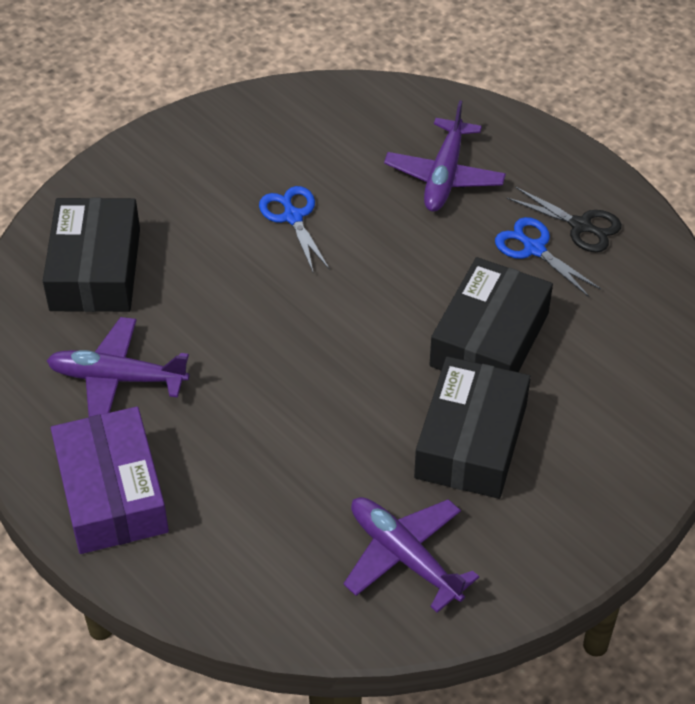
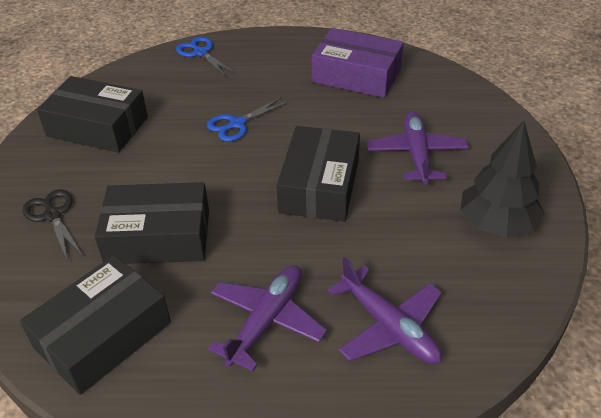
black box: [43,198,140,312] [414,356,531,499] [429,257,553,372] = 3 -> [20,255,171,395] [37,76,148,153] [95,182,209,264] [276,126,360,222] = 4
black tree: none = 0 -> [460,121,545,238] = 1

